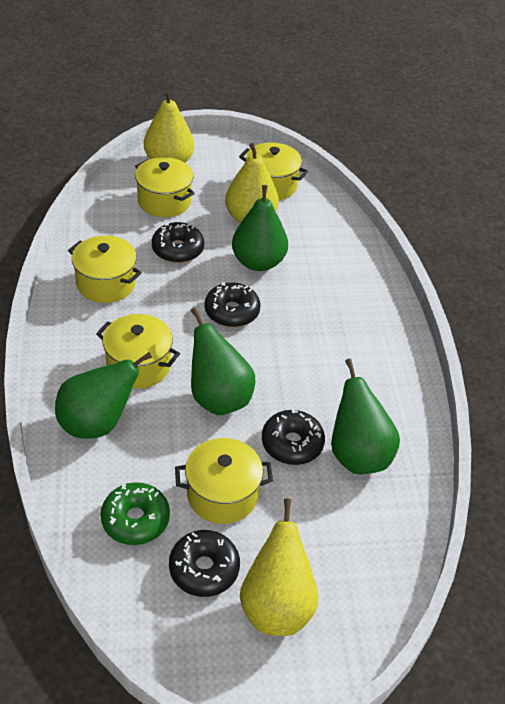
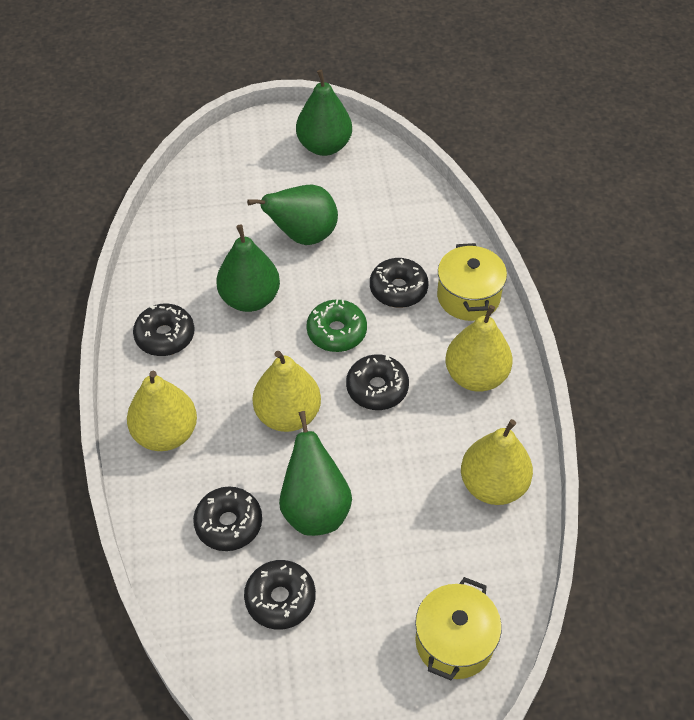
black donut: [152,222,204,263] [169,530,240,597] [204,282,261,327] [262,409,325,465] = 4 -> [133,304,195,356] [193,487,262,551] [244,560,316,630] [346,354,409,410] [370,258,428,308] = 5
yellow pear: [144,90,194,163] [225,143,279,223] [240,498,318,636] = 3 -> [127,371,197,451] [253,351,321,432] [445,305,513,392] [461,419,533,505] = 4
yellow pot: [68,236,142,303] [96,314,180,389] [135,157,195,217] [175,438,273,524] [239,142,308,200] = 5 -> [415,577,502,680] [437,243,507,321] = 2

